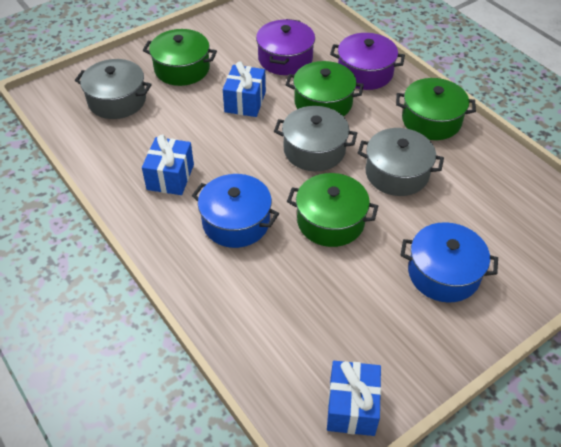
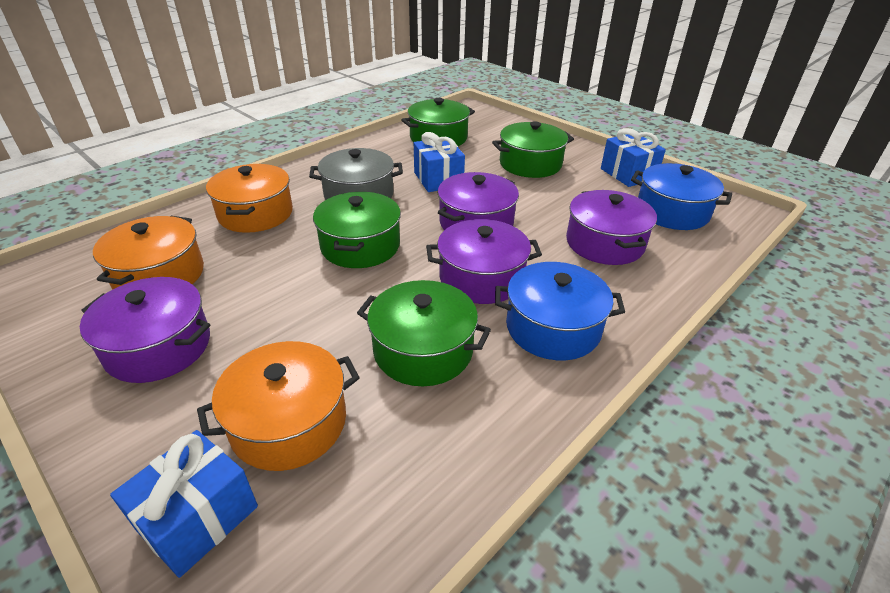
grey pot: [75,59,152,119] [274,106,357,172] [358,128,444,196] = 3 -> [309,148,403,200] = 1
orange pot: none = 0 -> [93,216,204,290] [197,341,360,471] [206,164,293,233] = 3
purple pot: [256,19,315,75] [330,33,405,90] = 2 -> [80,277,210,383] [426,219,542,304] [438,172,519,230] [566,190,657,265] = 4

